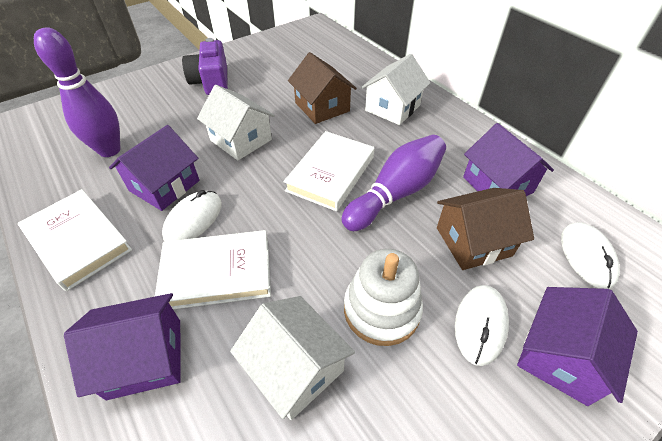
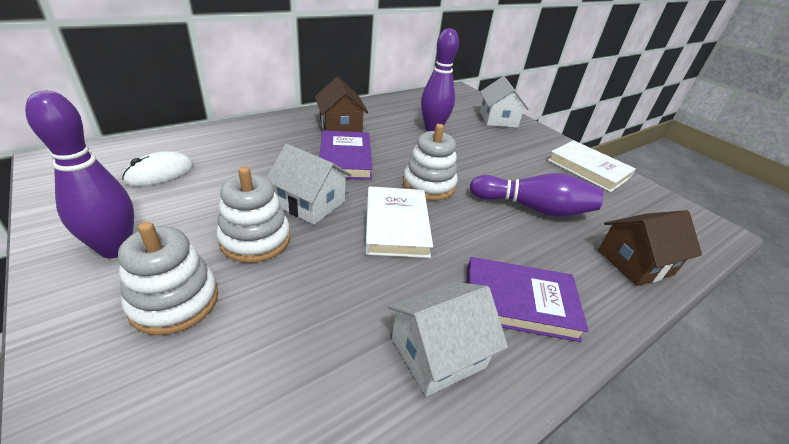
purple book: none = 0 -> [319,130,373,180] [467,257,589,342] = 2
purple bowling pin: [34,27,120,157] [342,135,446,231] = 2 -> [25,91,134,258] [421,28,459,131] [470,173,603,217] = 3
purple camera: [182,38,228,95] = 1 -> none = 0
purple house: [64,293,181,400] [109,125,200,211] [463,123,554,196] [517,287,638,406] = 4 -> none = 0
white book: [18,189,132,291] [155,230,271,309] [283,131,375,211] = 3 -> [365,186,433,258] [548,140,636,192] = 2
white mouse: [162,190,222,242] [455,285,509,366] [561,222,620,289] = 3 -> [122,151,193,186] = 1
white stacking toy: [344,249,423,346] = 1 -> [118,222,218,335] [217,166,290,263] [403,124,458,200] = 3

